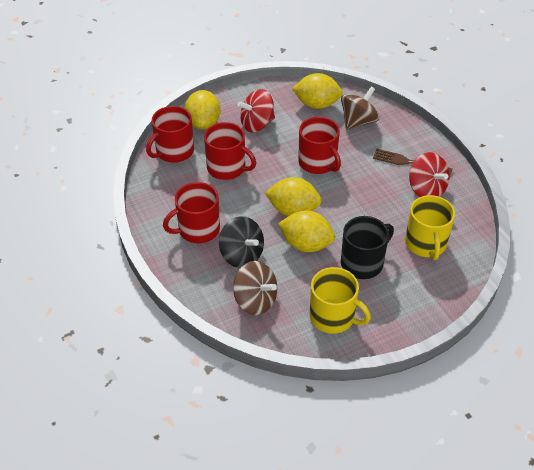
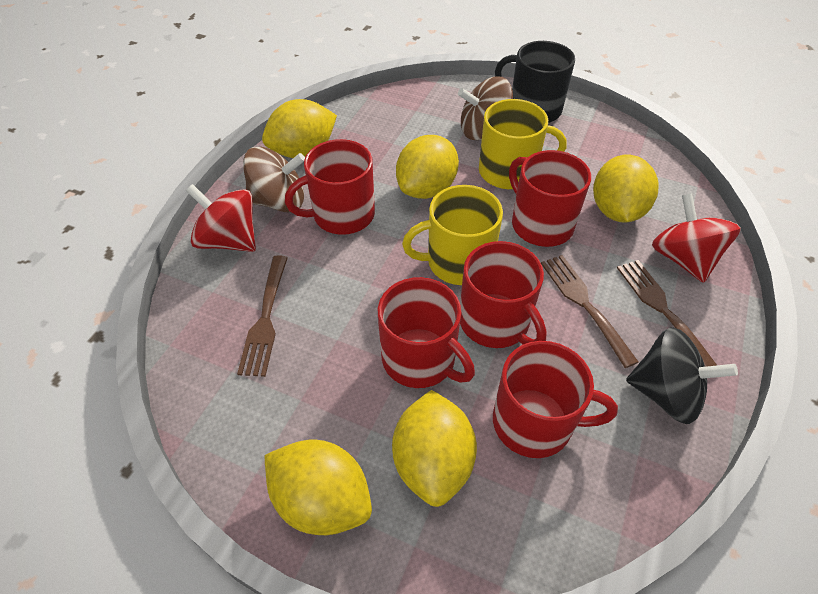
brown fork: [373,149,453,175] = 1 -> [237,255,288,377] [541,255,639,368] [617,260,717,367] = 3
red mug: [146,106,194,163] [163,182,220,243] [204,122,256,180] [298,117,341,174] = 4 -> [285,139,375,235] [378,277,475,388] [460,241,547,348] [493,341,618,458] [509,150,591,247] = 5
yellow lemon: [184,90,221,129] [265,177,322,216] [278,211,335,252] [292,73,343,109] = 4 -> [262,99,337,158] [264,440,372,535] [392,390,477,507] [396,135,459,199] [593,155,659,222] = 5

